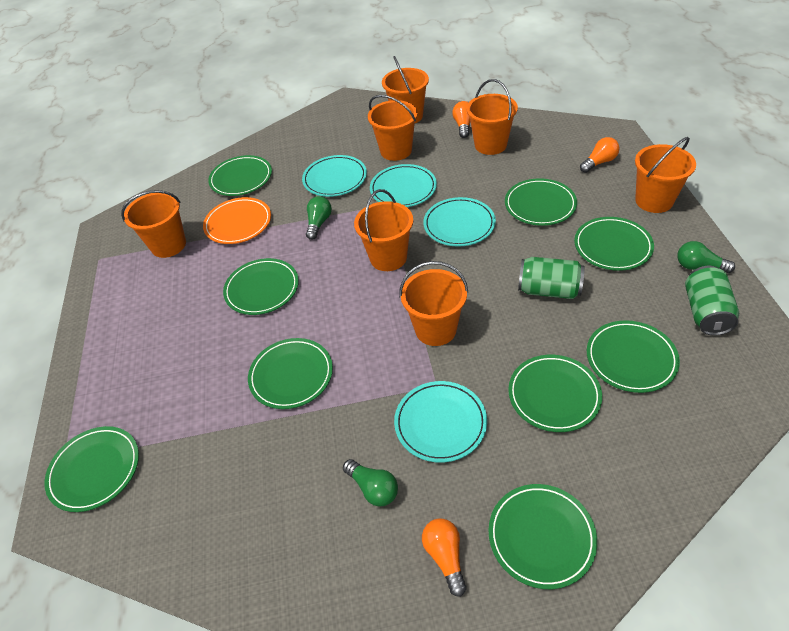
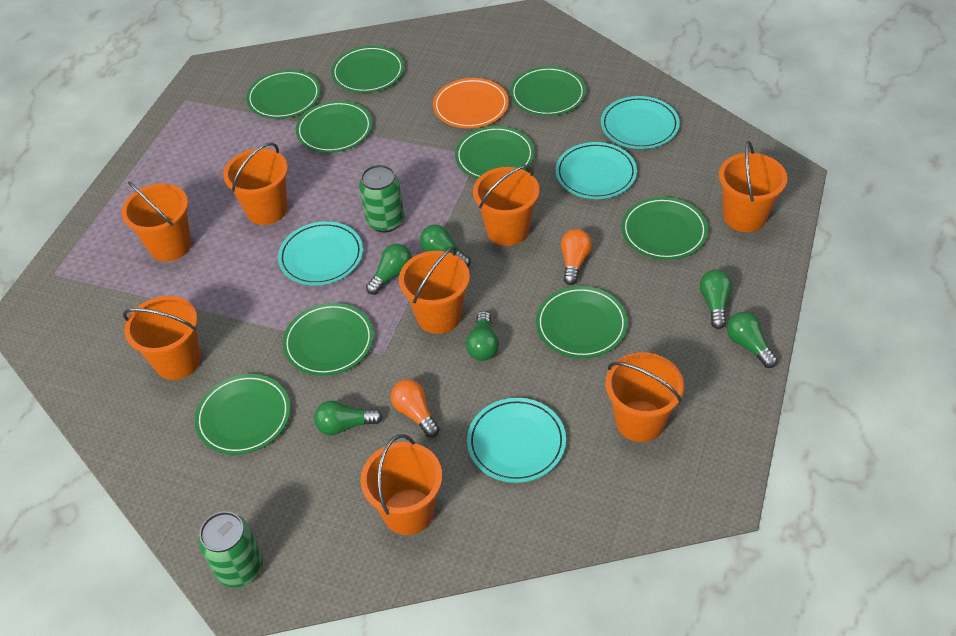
green light bulb: [306,196,332,240] [343,459,398,507] [677,241,735,273] = 3 -> [314,401,383,435] [366,244,412,295] [420,225,471,267] [466,311,499,361] [700,270,733,329] [727,312,778,368] = 6
orange bucket: [121,190,186,258] [354,189,413,271] [368,95,418,161] [382,56,429,123] [399,261,468,346] [467,79,518,155] [635,137,696,213] = 7 -> [121,181,191,261] [123,296,201,380] [223,142,288,225] [361,435,442,535] [399,246,470,334] [473,165,539,246] [606,352,684,442] [719,141,787,232] = 8
orange light bulb: [422,518,467,597] [452,101,470,138] [580,137,620,173] = 3 -> [391,380,440,437] [561,229,592,285] = 2

